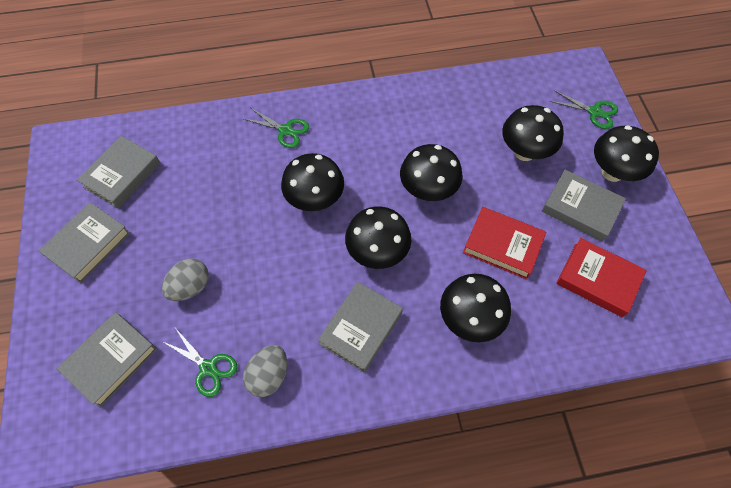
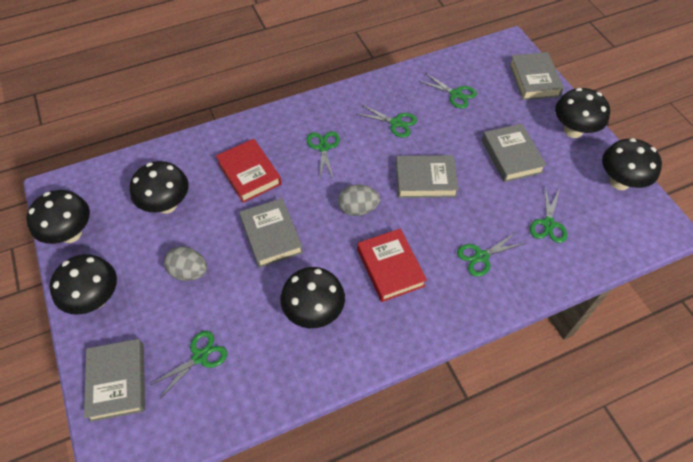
green scissors: [162,329,238,397] [244,108,309,148] [550,90,618,129] = 3 -> [150,331,227,398] [307,131,340,180] [357,104,417,138] [419,73,477,109] [457,233,526,277] [530,188,567,243] = 6

